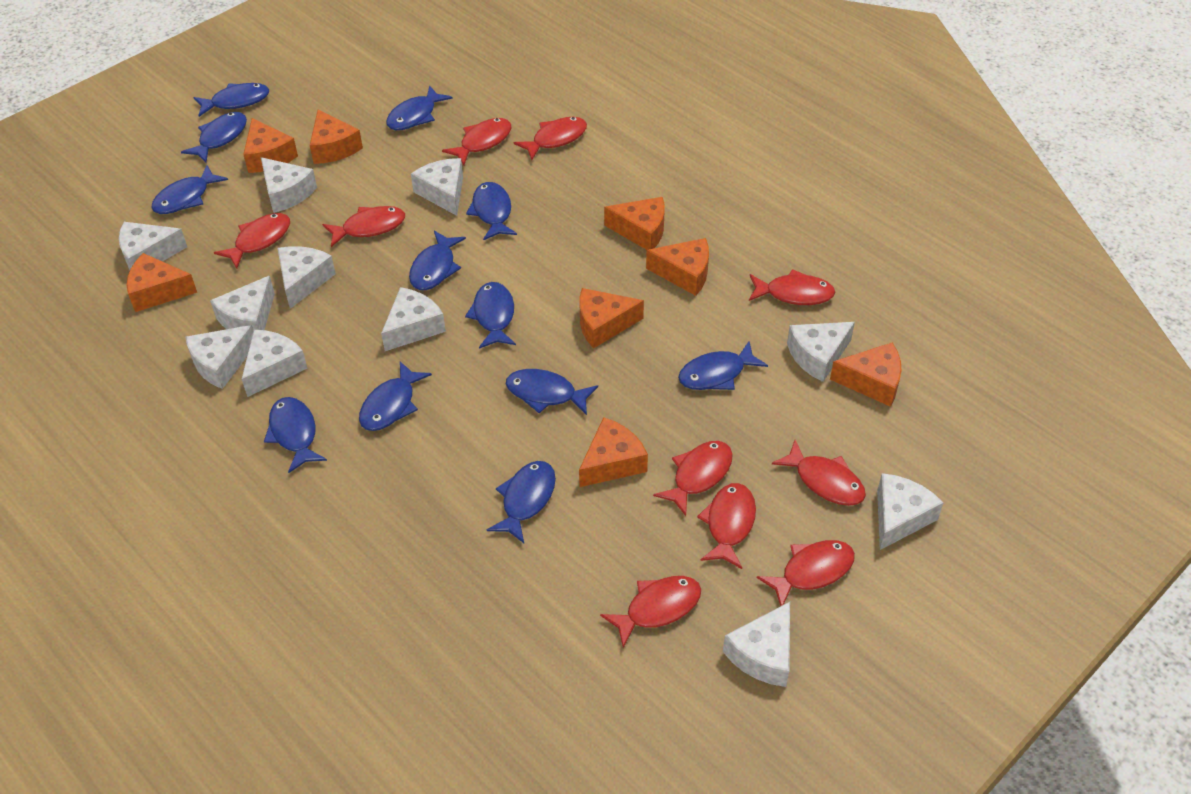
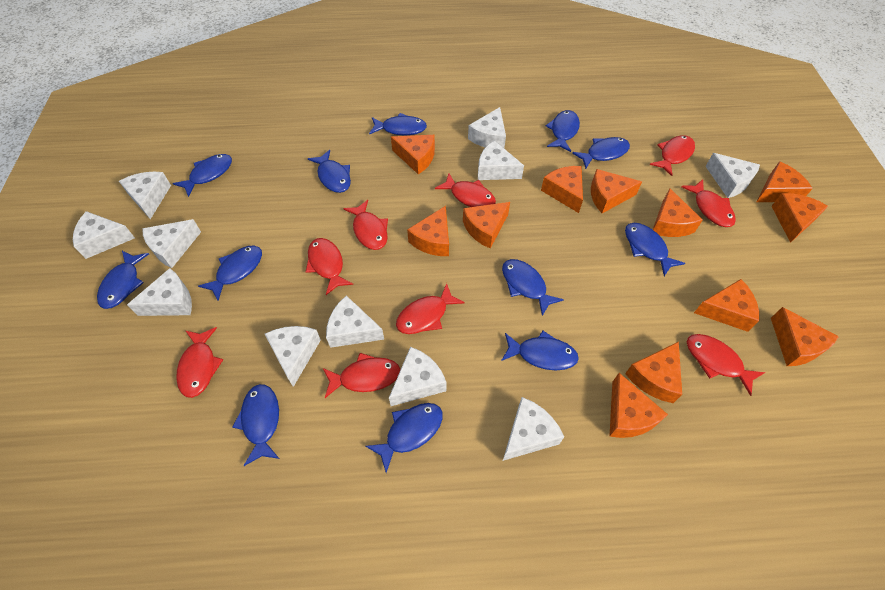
orange cheese: [127,253,197,312] [243,118,298,173] [310,109,363,164] [579,417,648,487] [580,288,644,348] [604,197,665,250] [646,238,709,296] [830,342,902,407] = 8 -> [391,135,435,174] [407,206,449,256] [463,202,510,249] [541,166,583,213] [591,169,642,213] [609,373,668,438] [625,342,682,403] [653,188,702,237] [694,279,759,332] [757,161,813,202] [771,193,828,243] [771,307,839,366] = 12
red fish: [214,213,290,269] [322,206,405,247] [442,118,512,165] [514,117,587,160] [600,576,701,648] [653,441,733,516] [697,483,756,569] [749,269,835,305] [757,540,855,606] [772,440,866,506] = 10 -> [176,327,223,398] [306,238,353,295] [323,353,401,398] [343,200,388,250] [396,283,465,334] [435,173,496,207] [650,135,695,176] [681,179,736,227] [687,334,765,396] = 9

